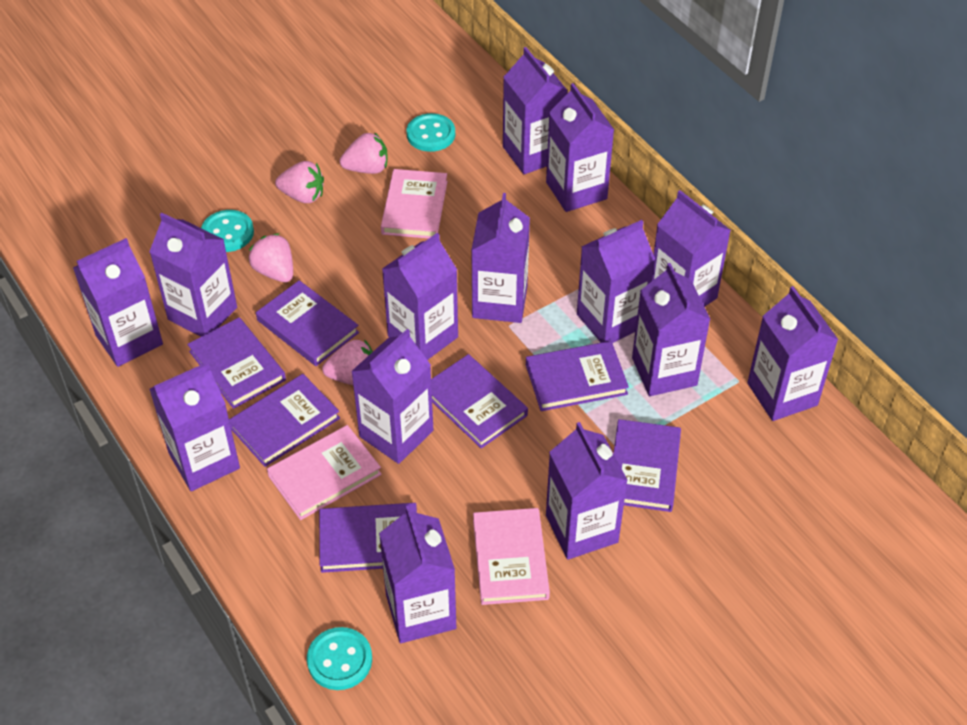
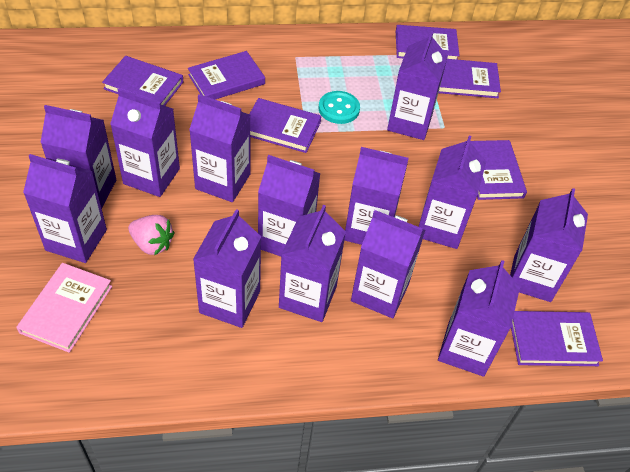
pink book: [267,425,382,520] [381,169,448,239] [473,508,550,605] = 3 -> [16,263,112,353] = 1
pink strawberry: [249,233,293,282] [275,161,324,203] [322,339,373,385] [340,132,388,174] = 4 -> [128,215,175,255] = 1
purple carton: [73,238,163,367] [149,213,237,337] [149,362,240,491] [351,329,433,464] [379,505,456,643] [382,233,458,360] [471,193,530,323] [503,47,568,174] [546,83,614,212] [546,422,628,560] [577,220,655,343] [632,263,710,396] [652,190,731,307] [747,286,838,421] = 14 -> [23,154,107,263] [40,105,116,208] [110,88,180,197] [189,94,250,202] [193,209,261,328] [258,155,321,257] [279,205,346,322] [344,147,409,245] [351,210,425,318] [387,31,448,140] [418,136,486,249] [438,260,520,377] [510,188,588,302] = 13
turquoise button: [201,210,254,252] [307,627,372,690] [406,113,455,152] = 3 -> [319,91,360,124] = 1

